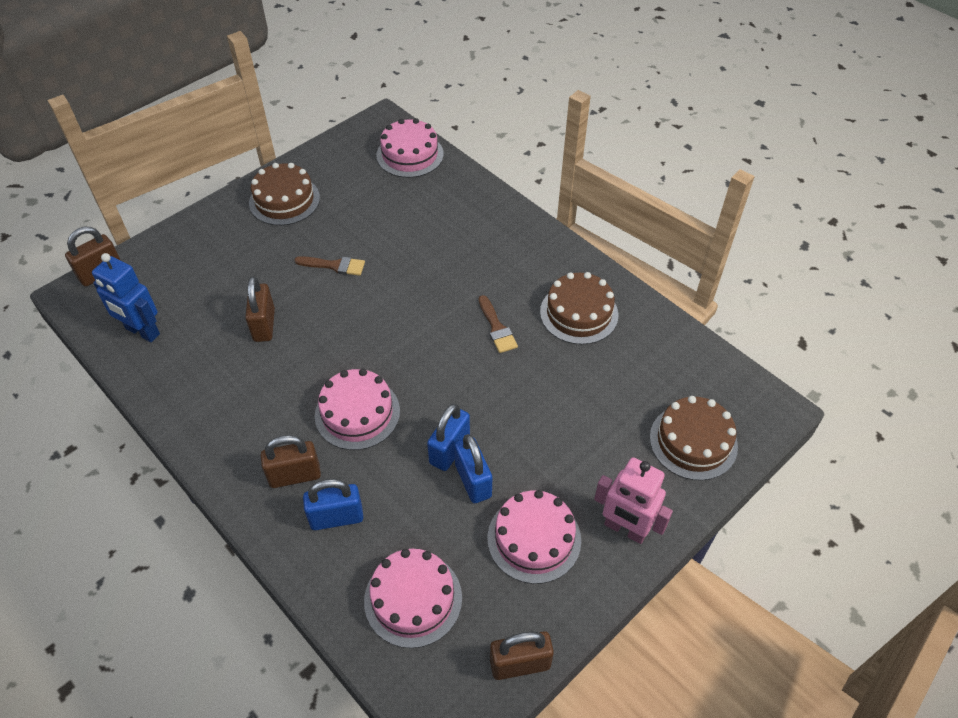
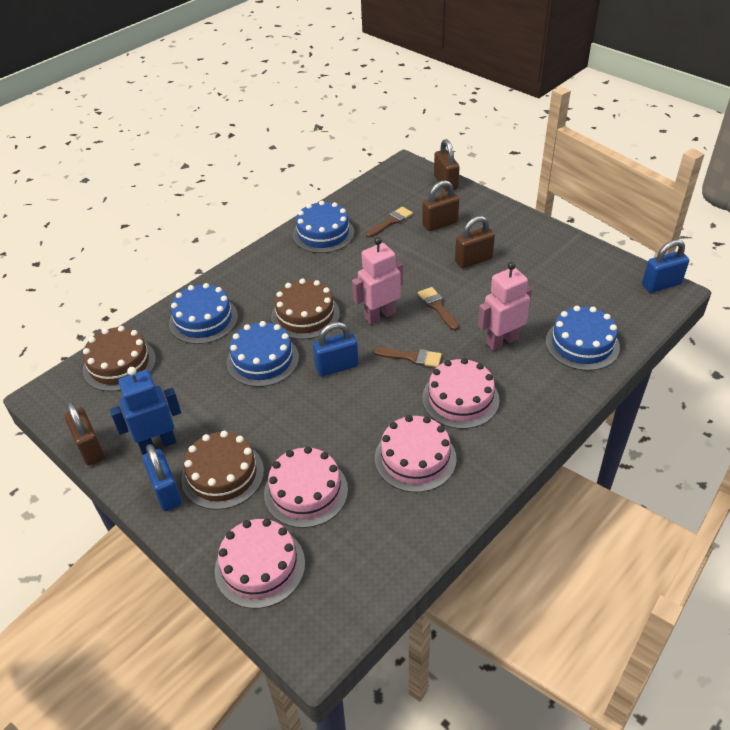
blue cake: none = 0 -> [169,283,238,344] [227,321,299,387] [293,201,354,253] [546,306,620,371] = 4
brown brush: [294,256,365,276] [479,295,518,353] = 2 -> [366,207,413,237] [373,348,442,368] [418,287,459,331] = 3
pink robot: [594,458,673,544] = 1 -> [352,237,403,324] [478,262,532,351] = 2

